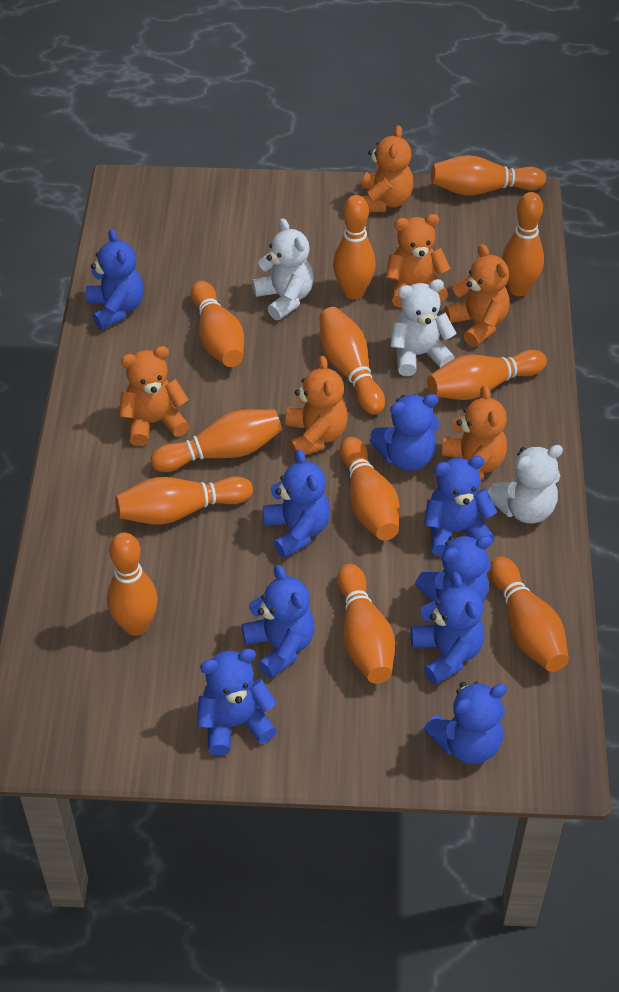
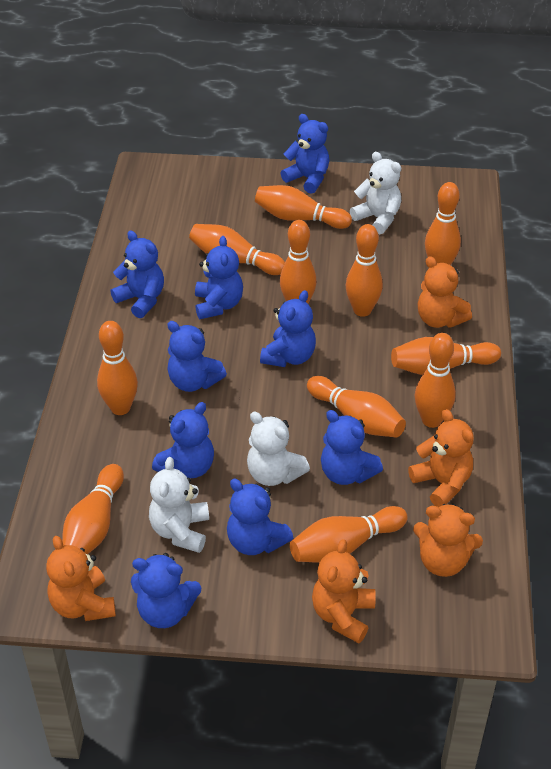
orange bowling pin: [107,532,158,636] [115,476,253,525] [151,409,282,472] [191,281,244,367] [319,307,385,414] [333,195,376,299] [337,564,395,683] [339,437,399,540] [427,350,547,400] [431,155,546,196] [489,556,569,672] [502,192,544,296] = 12 -> [62,464,124,554] [97,321,138,415] [189,224,285,275] [255,185,352,229] [280,220,317,304] [290,506,408,563] [307,376,406,438] [346,224,383,317] [391,337,501,375] [415,333,456,428] [425,182,461,265] = 11
orange teddy bear: [119,346,189,446] [286,356,348,457] [362,125,413,212] [386,214,451,307] [442,385,507,480] [444,244,510,347] = 6 -> [46,536,116,621] [312,539,376,643] [408,409,474,507] [413,504,483,577] [418,256,472,328] = 5

